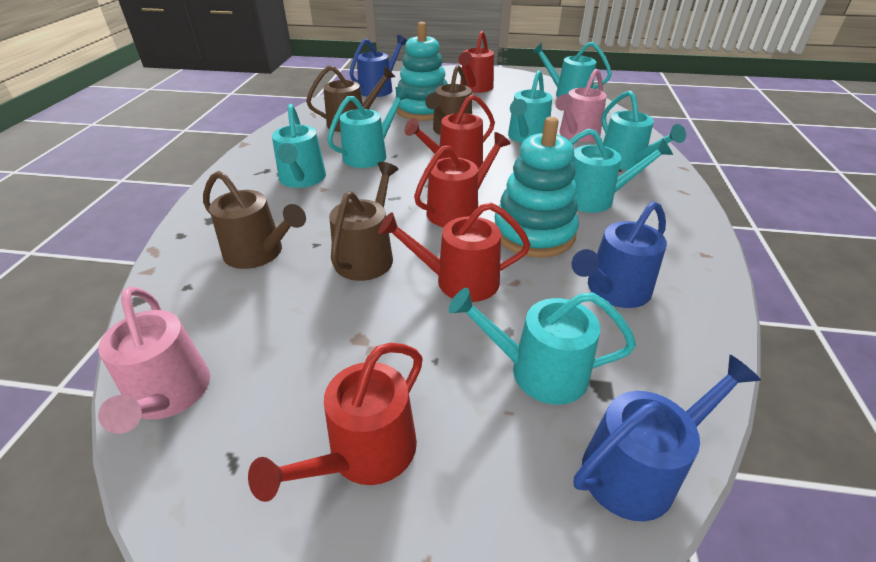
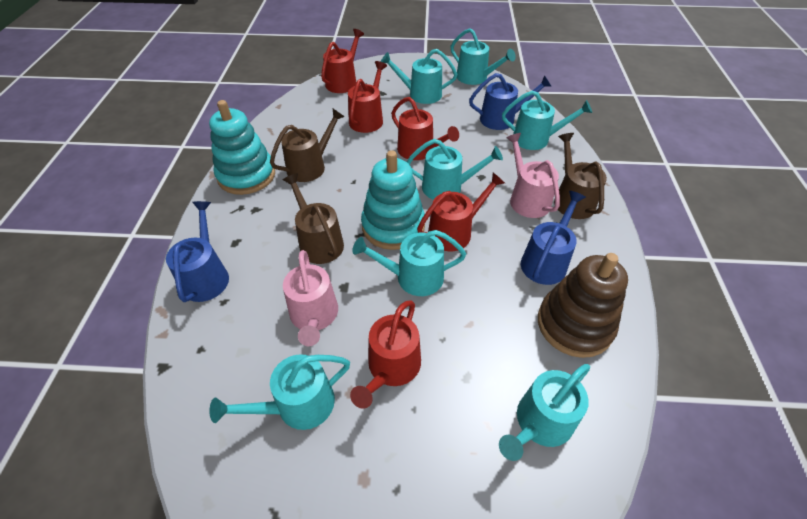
brown stacking toy: none = 0 -> [538,253,628,358] = 1
brown watering can: [203,171,306,269] [306,66,395,132] [329,162,398,281] [425,65,472,135] = 4 -> [270,109,345,182] [283,173,344,264] [554,133,607,219] = 3

